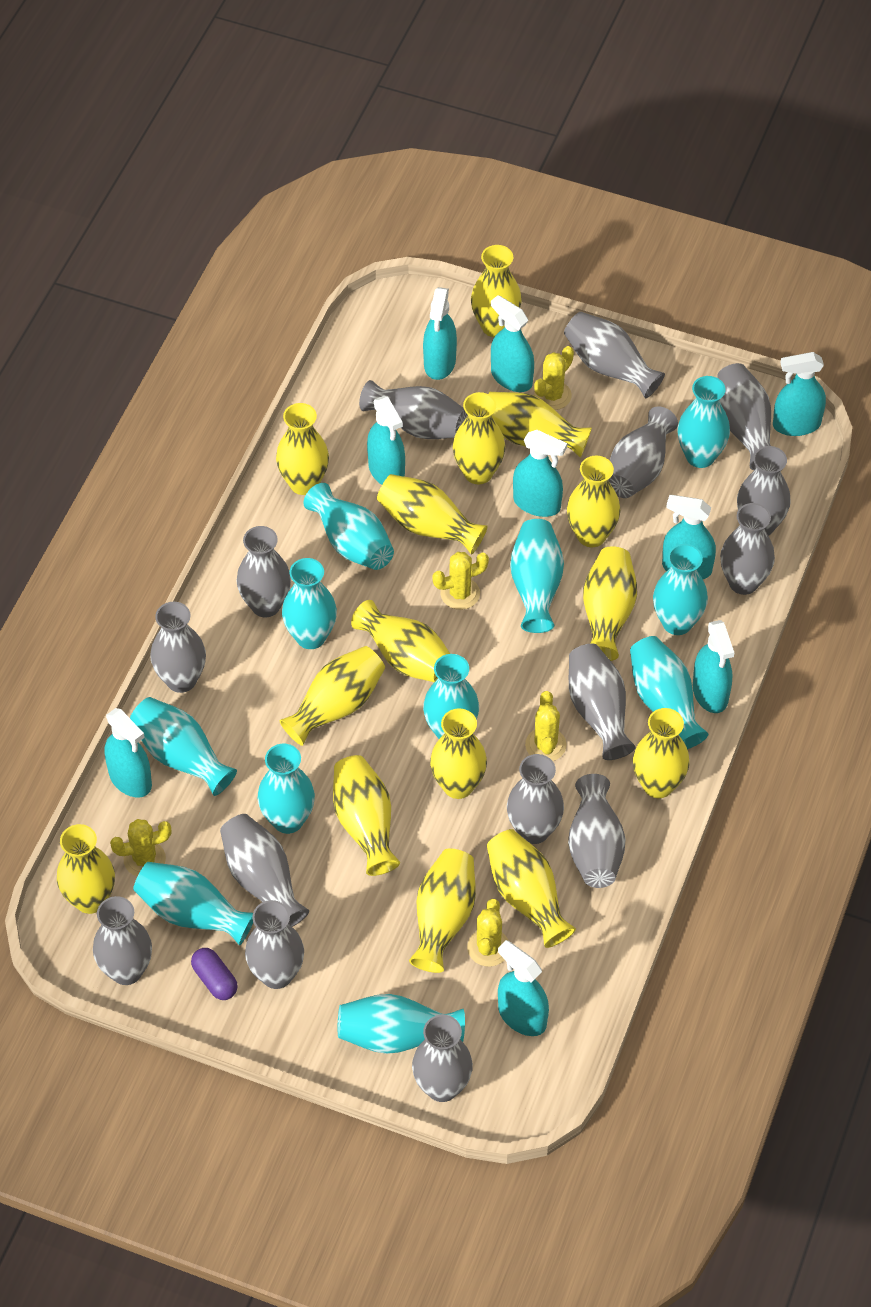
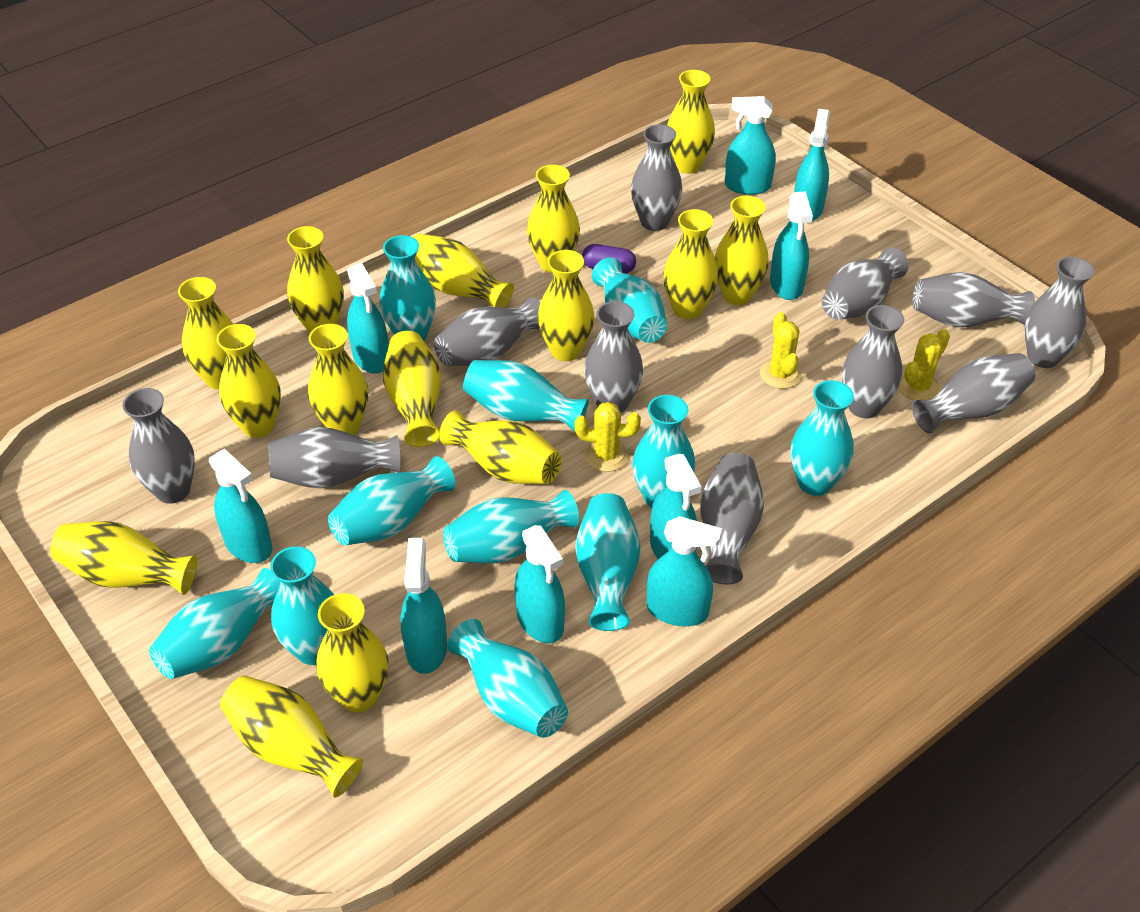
grey vase: [93,896,152,985] [150,602,206,693] [220,814,309,927] [237,526,291,617] [245,900,304,989] [359,380,468,439] [412,1015,473,1102] [507,754,564,844] [564,312,665,399] [568,774,626,888] [569,643,635,760] [608,406,678,498] [718,363,771,470] [720,503,775,595] [737,446,791,536] = 15 -> [122,388,195,504] [268,427,400,488] [434,297,540,366] [584,301,643,413] [631,124,682,231] [700,453,764,584] [822,248,909,320] [842,305,904,418] [912,272,1035,327] [912,353,1035,434] [1025,256,1095,368] = 11
yellow cactus: [110,819,171,877] [432,552,489,610] [467,899,509,967] [525,691,567,761] [534,346,574,410] = 5 -> [575,402,641,472] [760,312,802,389] [898,329,950,400] = 3

